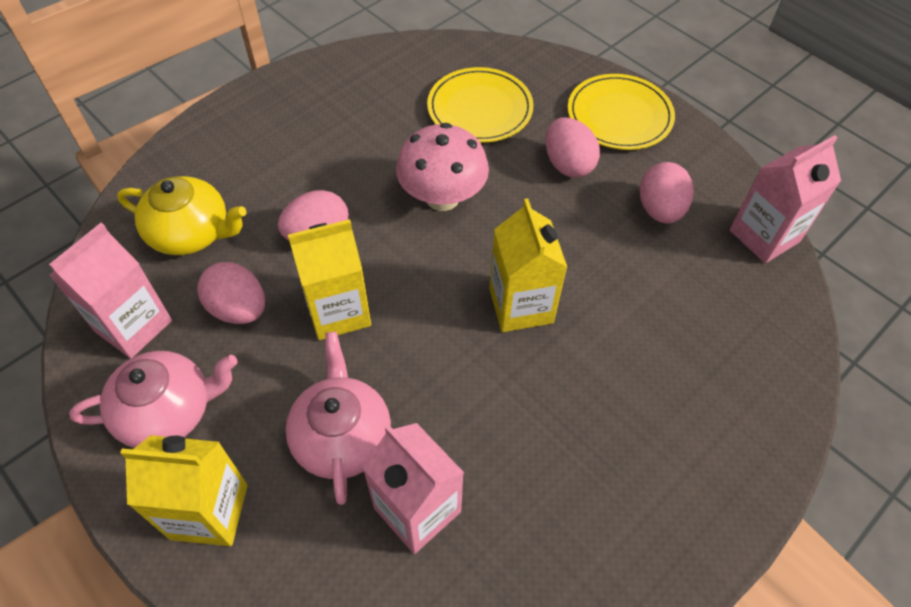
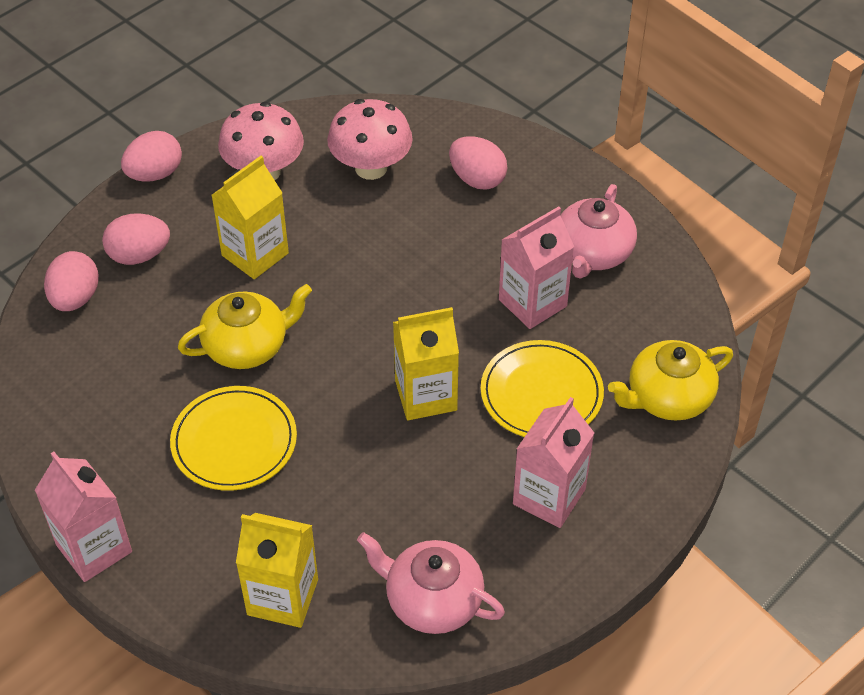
pink mushroom: [396,123,489,211] = 1 -> [218,102,304,180] [327,99,413,180] = 2
yellow teapot: [117,176,246,255] = 1 -> [178,284,312,369] [608,340,733,421] = 2

